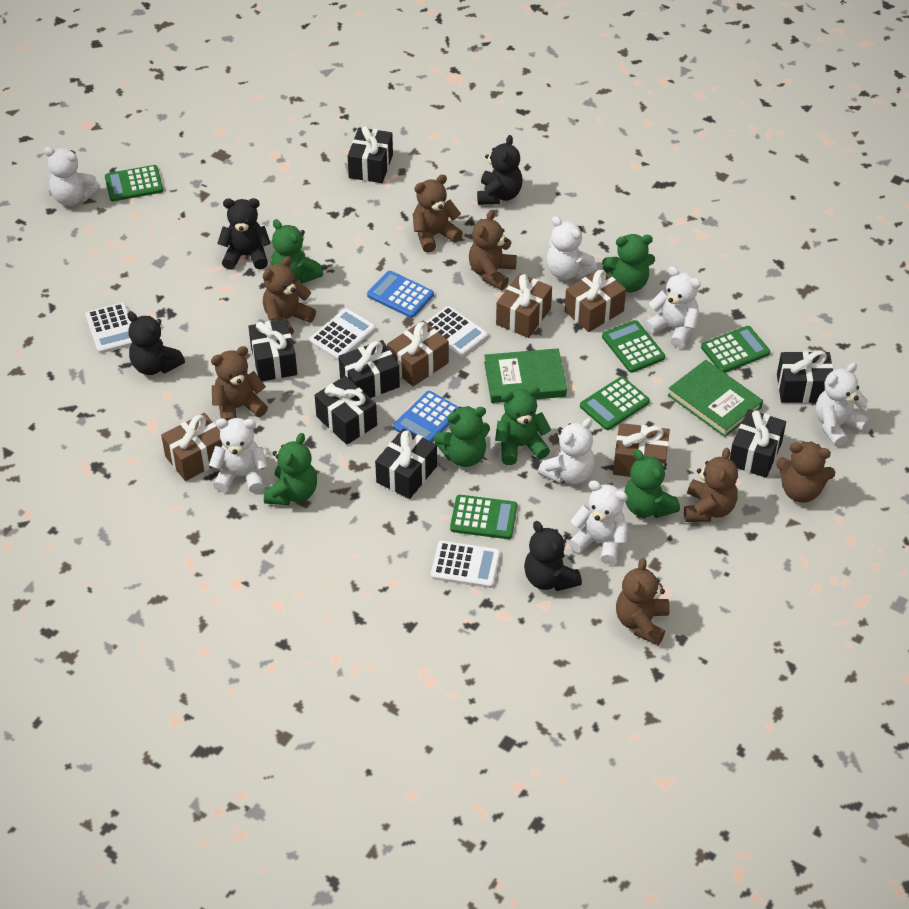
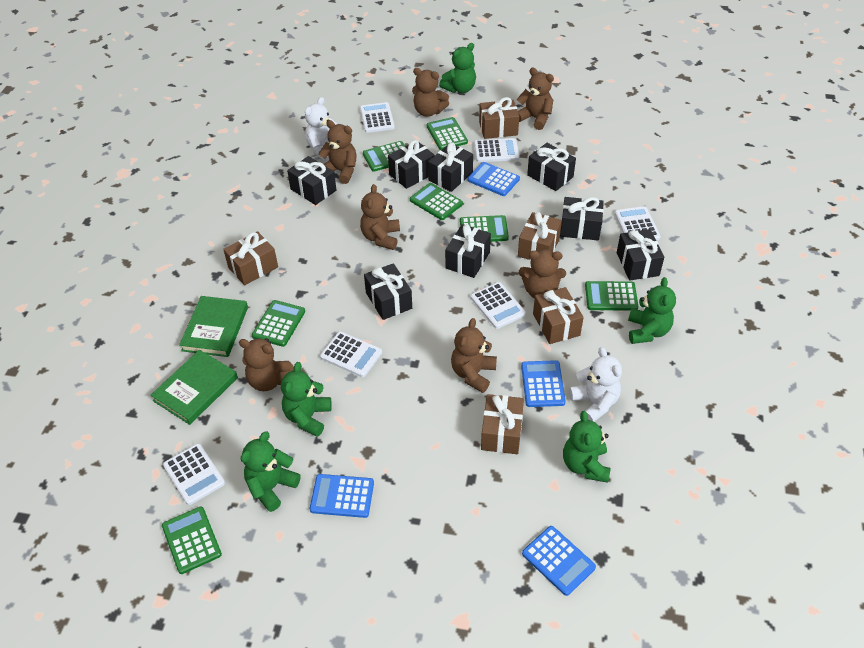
black gift: [248,319,297,381] [315,376,377,445] [339,340,400,398] [348,126,393,183] [375,428,437,499] [730,409,786,478] [777,350,833,403] = 7 -> [287,156,336,205] [364,263,412,320] [388,140,435,189] [428,142,473,192] [445,224,491,278] [527,143,576,191] [560,197,604,241] [617,229,664,281] = 8
black teddy bear: [127,311,185,375] [217,198,271,270] [477,135,523,205] [524,521,582,591] = 4 -> none = 0
blue calculator: [367,271,434,318] [393,391,458,442] = 2 -> [310,474,374,518] [468,162,520,196] [521,360,566,407] [522,526,596,596] = 4
green calculator: [105,165,163,202] [450,495,517,539] [580,377,650,430] [602,320,665,373] [701,326,770,373] = 5 -> [162,506,222,574] [252,300,305,347] [363,141,405,171] [410,183,463,220] [427,117,468,150] [460,215,509,242] [585,281,638,311] = 7
green teddy bear: [264,433,317,505] [271,219,323,284] [434,406,490,467] [495,386,551,465] [602,234,655,293] [624,449,680,518] = 6 -> [241,431,301,512] [281,362,332,437] [439,43,476,93] [563,411,611,483] [628,277,676,344] = 5
white calculator: [85,303,132,353] [309,308,376,360] [426,306,488,357] [431,541,500,588] = 4 -> [163,444,225,505] [320,331,382,377] [360,102,395,133] [471,282,526,329] [474,138,519,162] [615,206,661,240] = 6
white teddy bear: [44,147,100,206] [209,418,268,493] [538,418,595,484] [546,216,597,280] [569,480,628,565] [645,266,701,348] [816,363,869,447] = 7 -> [305,97,338,162] [569,347,622,422] = 2

